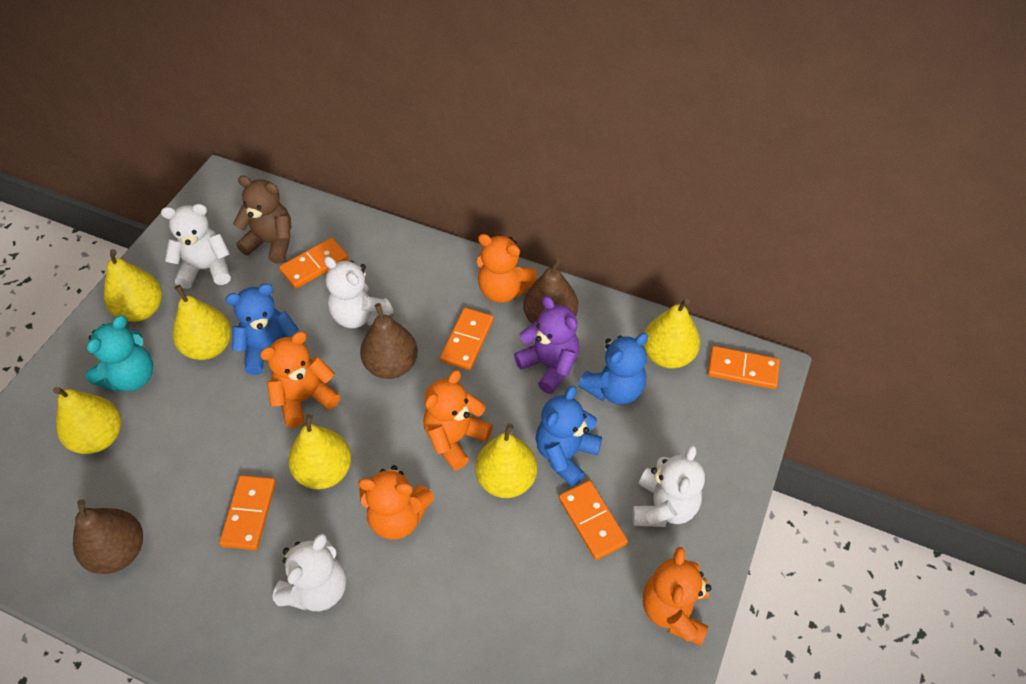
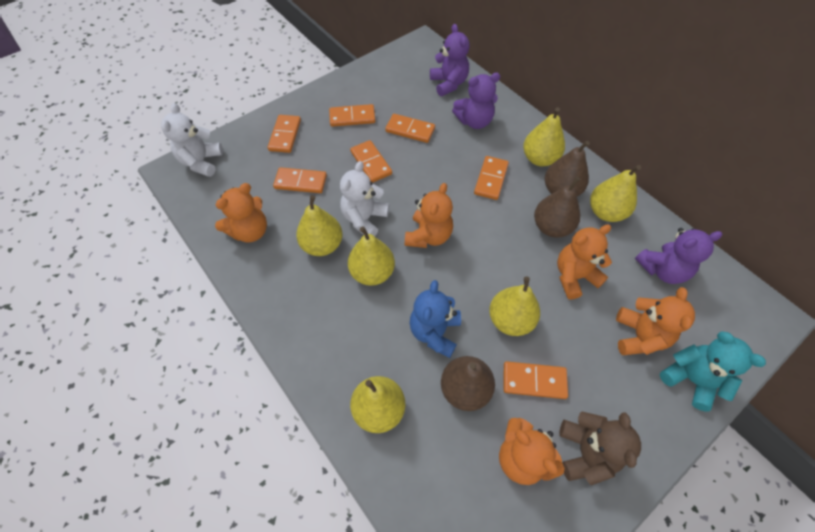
blue teddy bear: [225,283,299,375] [536,386,602,487] [578,333,648,405] = 3 -> [409,280,461,358] = 1
orange domino: [219,475,276,550] [279,238,348,289] [440,308,494,370] [559,480,628,560] [708,346,780,389] = 5 -> [268,115,301,153] [273,167,327,193] [329,104,375,127] [350,140,392,183] [385,114,435,143] [474,156,509,200] [504,361,568,399] = 7
purple teddy bear: [514,296,579,394] = 1 -> [430,24,470,96] [452,73,500,129] [635,228,722,284] = 3
white teddy bear: [161,204,231,289] [273,534,346,611] [324,256,394,328] [632,445,705,527] = 4 -> [161,103,223,177] [340,161,390,236] = 2

